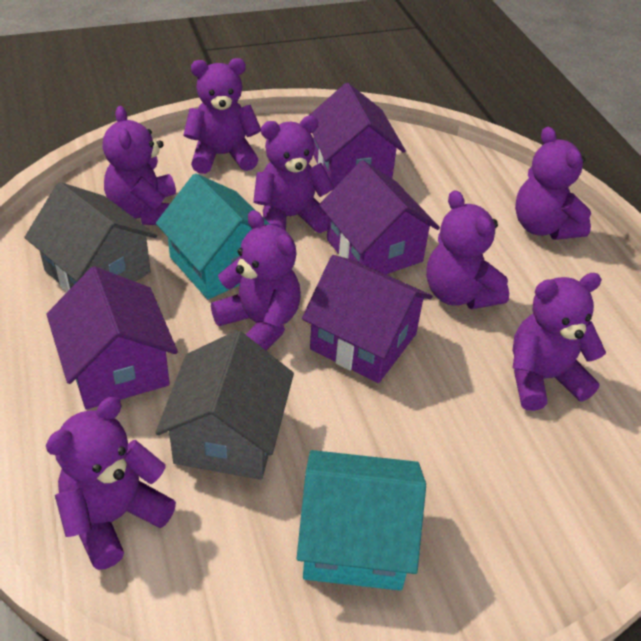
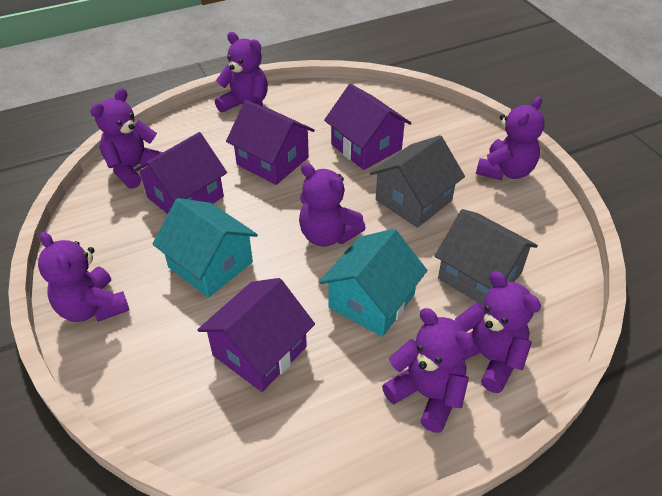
purple teddy bear: [46,397,176,570] [103,106,176,225] [184,58,261,174] [211,210,301,350] [253,116,334,233] [426,190,509,309] [512,273,606,411] [515,127,591,240] = 8 -> [38,232,129,322] [90,88,163,189] [215,32,268,113] [299,163,366,247] [382,308,474,433] [455,271,541,393] [476,96,545,180] = 7

